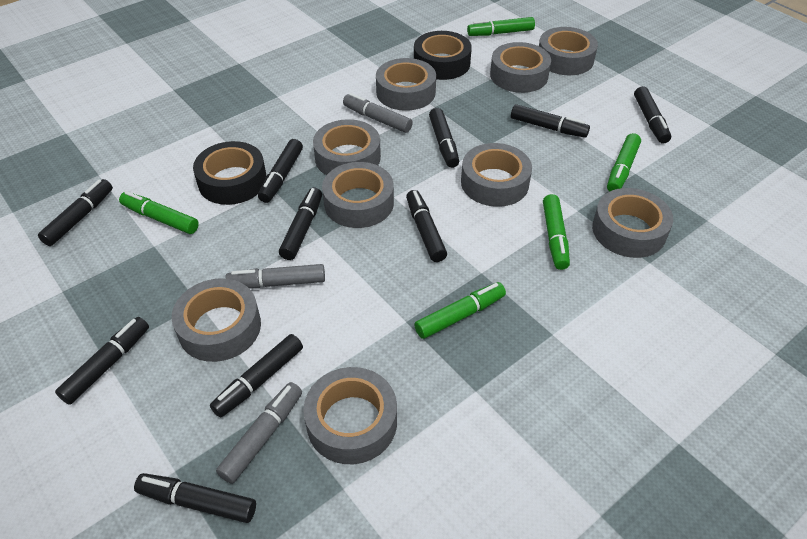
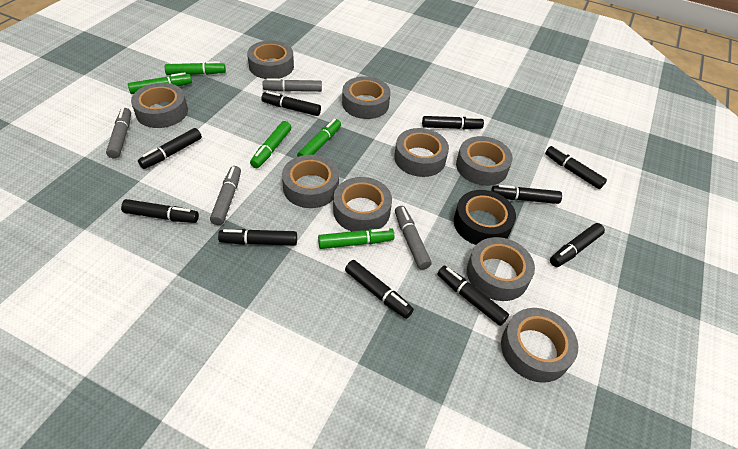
black tape: [193,141,267,205] [414,31,472,80] = 2 -> [454,190,516,245] = 1
grey marker: [216,382,302,484] [225,264,325,289] [343,93,413,133] = 3 -> [106,108,131,159] [210,166,241,225] [263,78,322,92] [395,206,432,270] = 4

